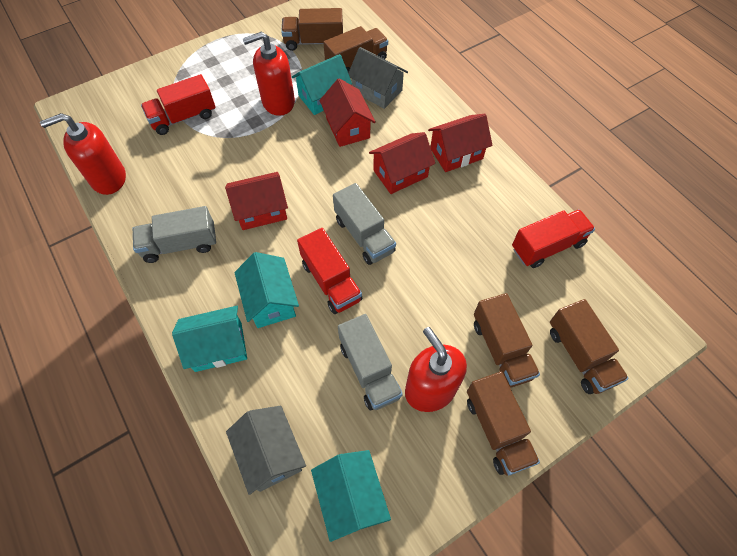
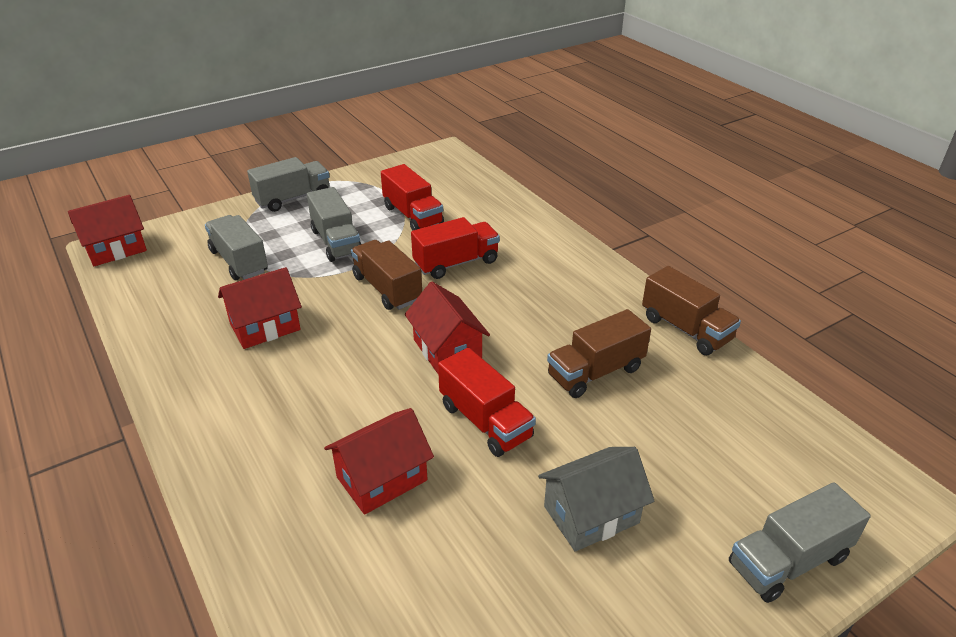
brown truck: [281,8,343,51] [323,26,388,73] [467,372,540,476] [474,293,540,388] [550,299,629,394] = 5 -> [351,240,422,310] [547,309,651,398] [642,266,741,355] = 3
grey house: [226,405,306,495] [348,47,408,109] = 2 -> [538,447,654,552] = 1
grey truck: [133,206,216,263] [333,183,396,265] [338,314,403,411] = 3 -> [205,215,268,280] [247,157,330,212] [307,187,361,262] [729,482,871,603] = 4
red soap dispenser: [40,113,126,195] [243,32,295,116] [405,327,467,412] = 3 -> none = 0
turquoise house: [172,306,247,372] [234,252,299,328] [292,54,352,115] [311,450,391,542] = 4 -> none = 0

